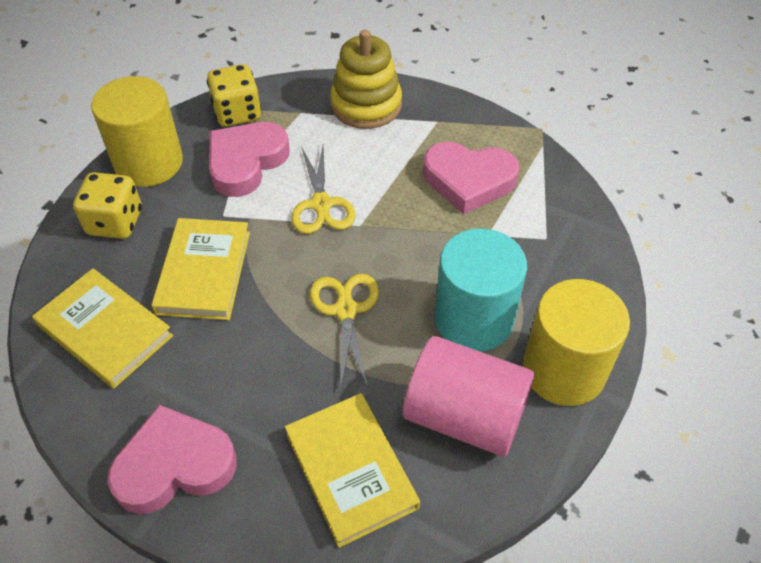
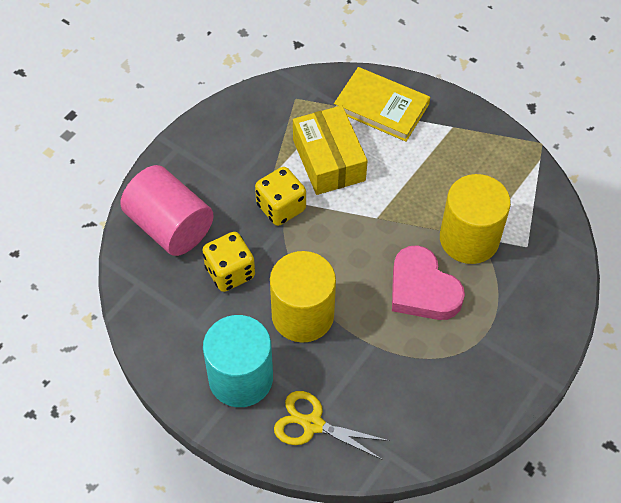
pink heart: [107,405,237,514] [209,122,290,197] [423,142,519,214] = 3 -> [392,245,465,320] = 1
yellow book: [32,268,173,389] [151,218,250,320] [285,393,420,548] = 3 -> [334,67,430,142] = 1
yellow box: none = 0 -> [293,105,368,195] = 1
yellow scissors: [291,146,356,234] [310,274,379,391] = 2 -> [274,391,390,460] = 1
yellow stacking toy: [330,30,402,129] = 1 -> none = 0

